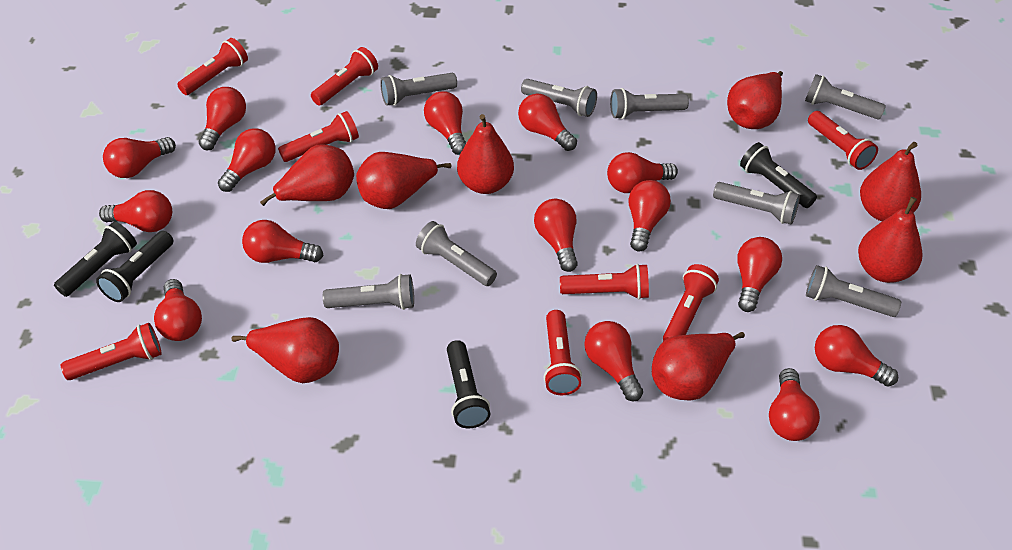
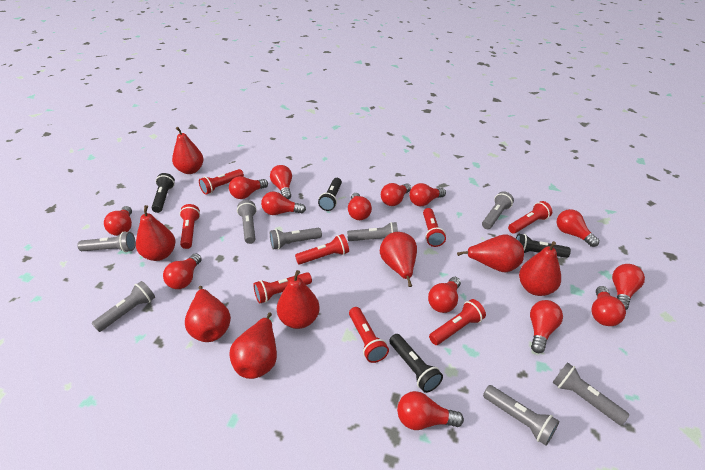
red light bulb: [99,190,172,232] [103,137,176,178] [154,279,202,341] [199,87,246,150] [218,128,275,192] [242,220,323,263] [424,91,466,155] [518,94,577,151] [534,199,578,272] [584,321,643,401] [607,152,678,193] [629,180,671,252] [737,237,782,312] [769,368,820,441] [815,325,898,387] = 15 -> [104,206,132,236] [163,253,202,289] [229,176,268,199] [261,191,306,215] [270,165,292,199] [348,193,372,220] [381,183,411,206] [397,391,464,430] [409,183,446,206] [428,277,461,313] [530,300,563,353] [556,209,599,247] [591,286,626,326] [612,264,645,310] = 14

